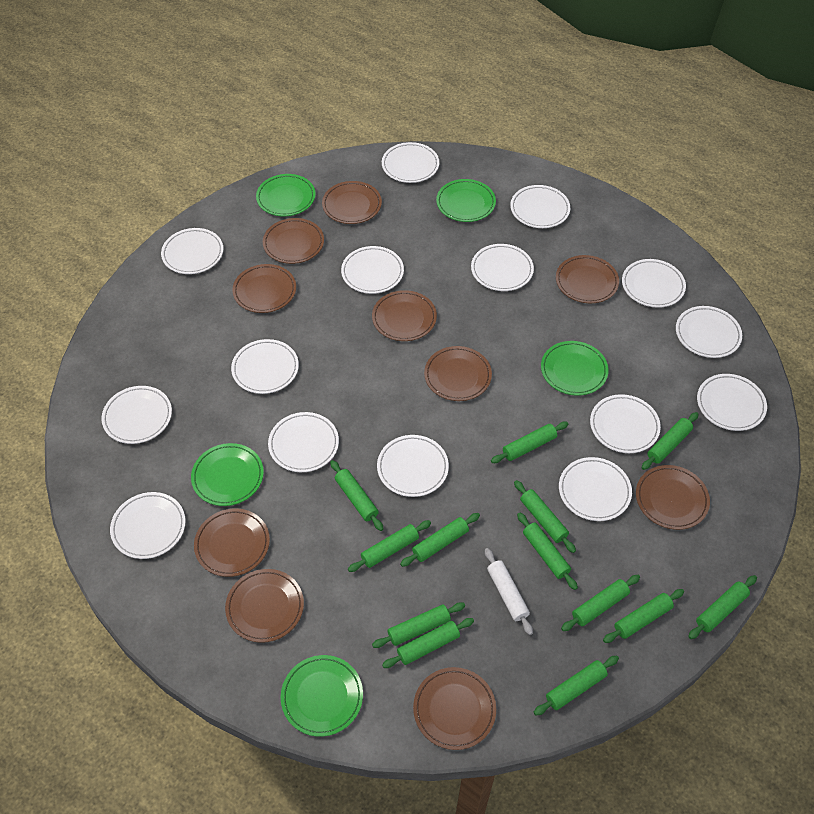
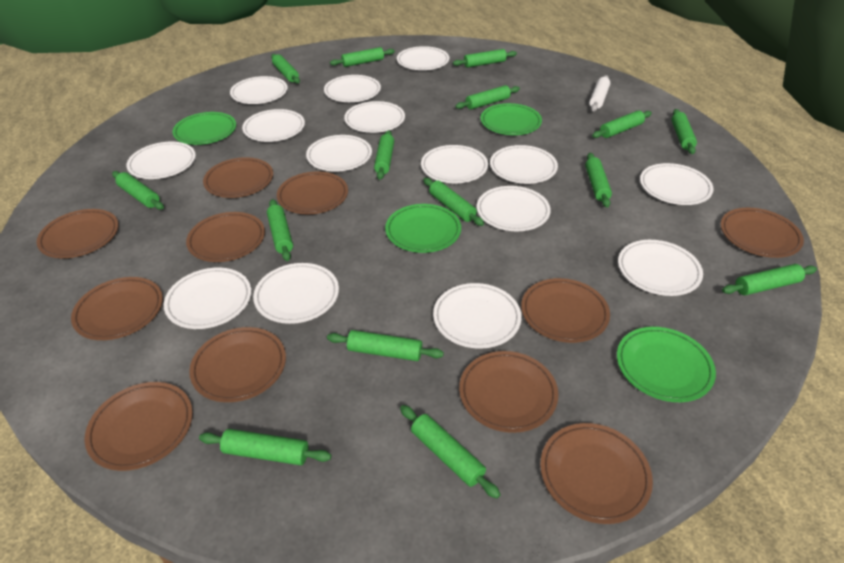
brown plate: [194,508,270,577] [225,569,304,643] [232,264,296,313] [263,218,324,264] [322,181,382,224] [372,290,437,341] [413,667,496,750] [424,346,492,401] [556,255,619,303] [636,465,710,530] = 10 -> [36,209,119,258] [71,277,163,340] [84,382,193,471] [186,212,265,262] [189,327,286,402] [203,157,273,198] [277,172,348,214] [459,351,558,433] [521,278,610,343] [540,423,653,524] [720,208,804,258] = 11
green plate: [191,443,264,506] [256,174,316,216] [281,655,363,737] [436,179,496,222] [541,341,609,396] = 5 -> [172,112,236,145] [385,204,461,253] [480,103,542,135] [617,327,716,402] = 4
green rolling pin: [330,460,384,531] [348,520,431,572] [372,602,465,648] [382,618,474,668] [400,513,480,567] [491,422,568,463] [514,480,576,553] [517,512,578,590] [534,655,619,715] [561,575,640,631] [603,589,684,643] [642,412,699,470] [688,575,757,639] = 13 -> [112,171,164,210] [199,429,331,465] [267,199,293,261] [271,54,300,83] [327,330,444,361] [330,47,395,67] [374,130,394,180] [400,405,501,499] [423,178,484,226] [453,49,517,68] [455,85,520,110] [585,153,612,208] [592,110,652,138] [671,109,697,154] [722,264,817,295] = 15

